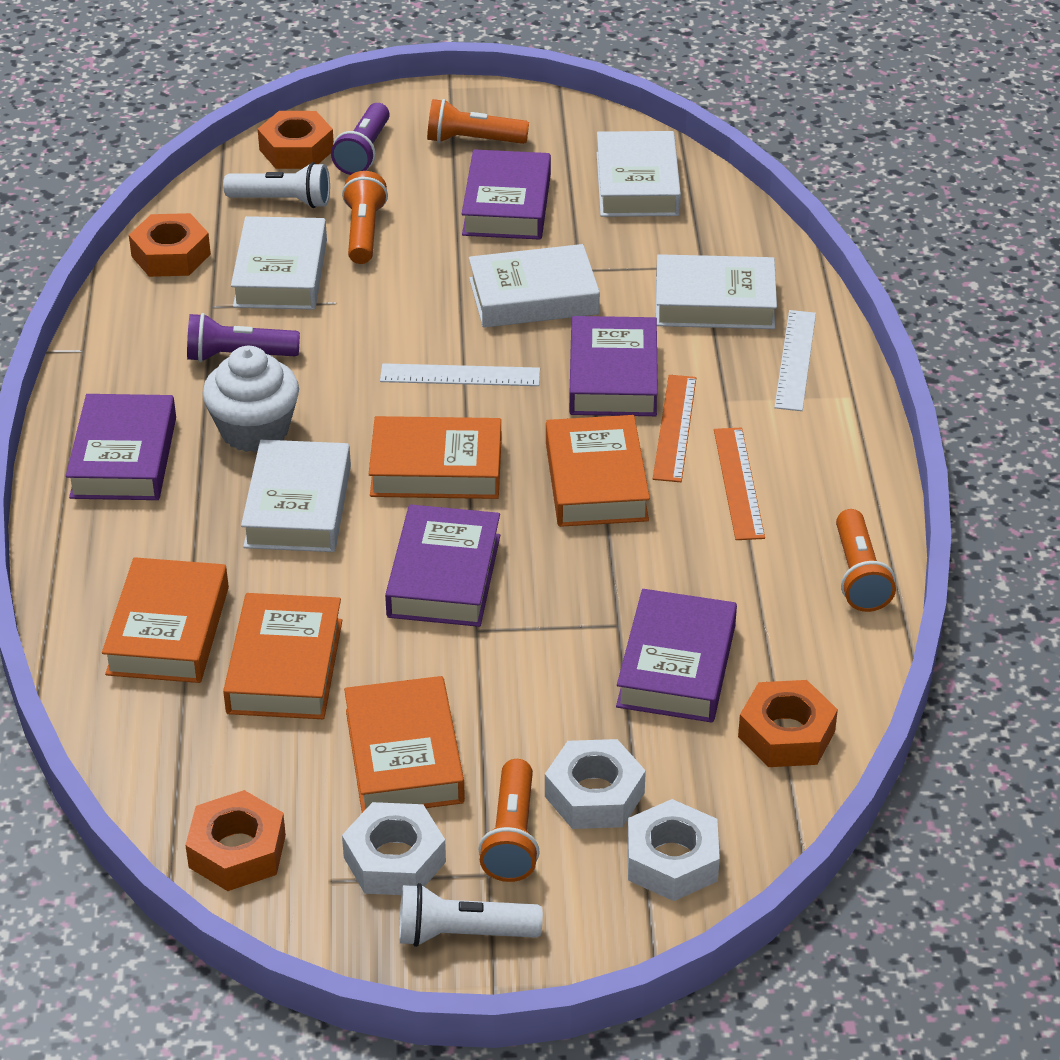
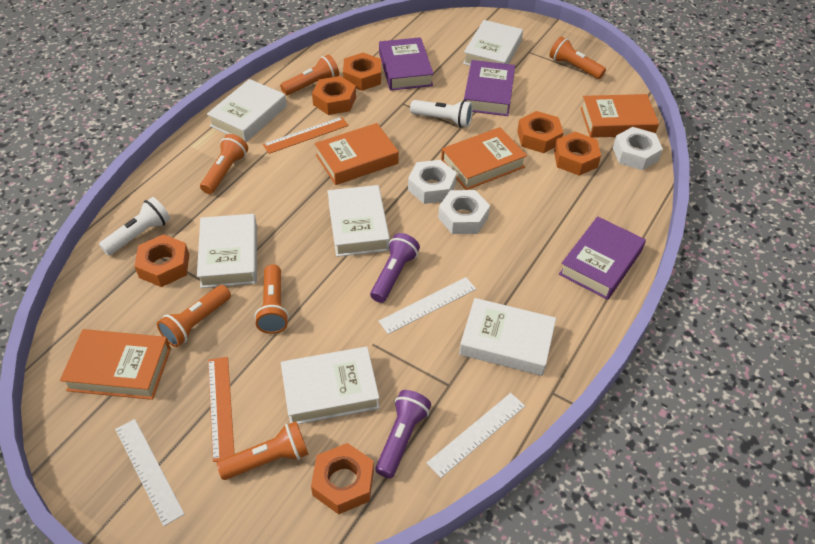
orange book: [102,557,229,683] [223,593,342,719] [344,676,465,813] [369,416,501,499] [546,415,650,527] = 5 -> [60,329,171,400] [315,123,399,185] [441,127,527,190] [581,94,659,138] = 4
orange flashlight: [342,171,388,264] [427,99,529,144] [478,759,540,882] [836,509,896,612] = 4 -> [157,285,231,347] [200,134,248,194] [217,421,309,480] [254,264,289,334] [280,55,339,96] [549,36,606,79] = 6
orange nut: [129,213,211,277] [185,790,286,891] [258,111,334,169] [738,680,838,767] = 4 -> [135,234,189,287] [311,443,374,514] [312,76,356,115] [343,53,381,91] [517,111,564,153] [554,132,601,176] = 6
purple book: [66,394,176,500] [385,504,500,627] [462,149,551,240] [569,316,658,416] [616,589,737,723] = 5 -> [379,37,434,91] [464,60,515,116] [559,216,646,300] = 3
white book: [231,216,327,310] [241,440,351,552] [469,244,600,328] [597,131,681,217] [656,254,777,329] = 5 -> [197,214,257,288] [207,79,287,142] [281,347,380,424] [328,185,390,257] [459,298,556,376] [463,20,523,66] = 6
white cupcake: [202,346,299,452] = 1 -> none = 0
white ruler: [380,363,540,386] [774,310,816,411] = 2 -> [115,419,184,526] [379,277,476,334] [427,393,525,478] = 3

